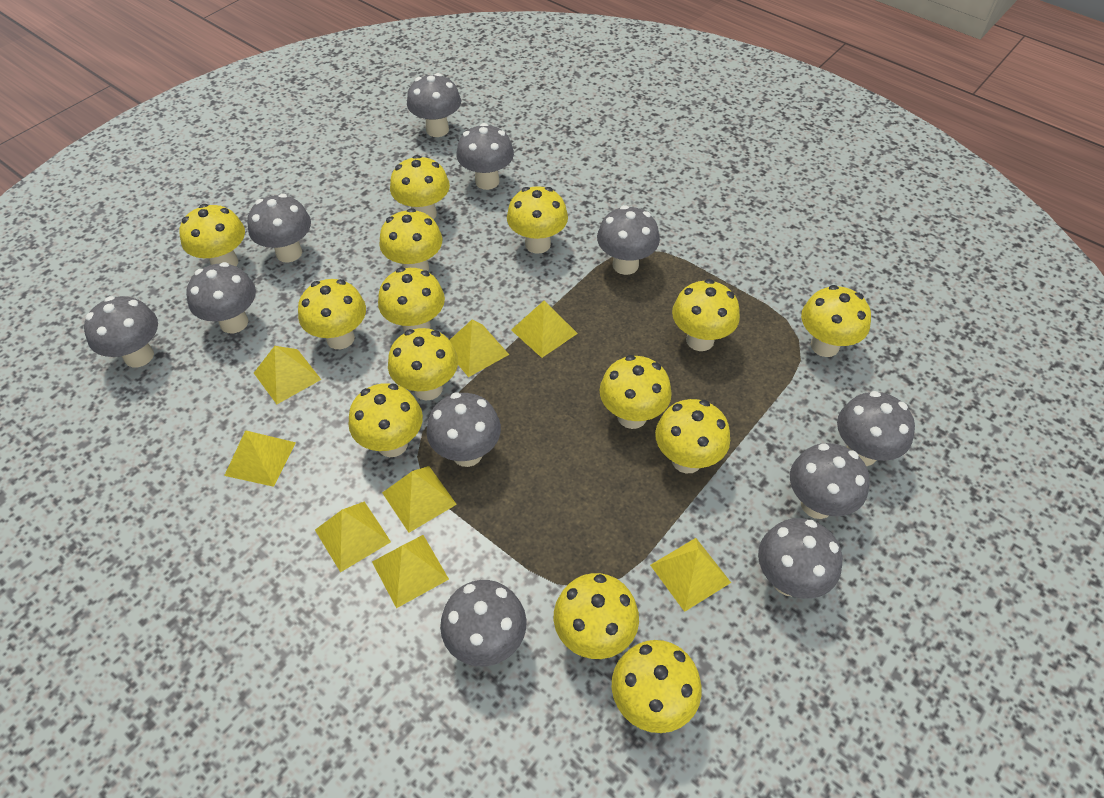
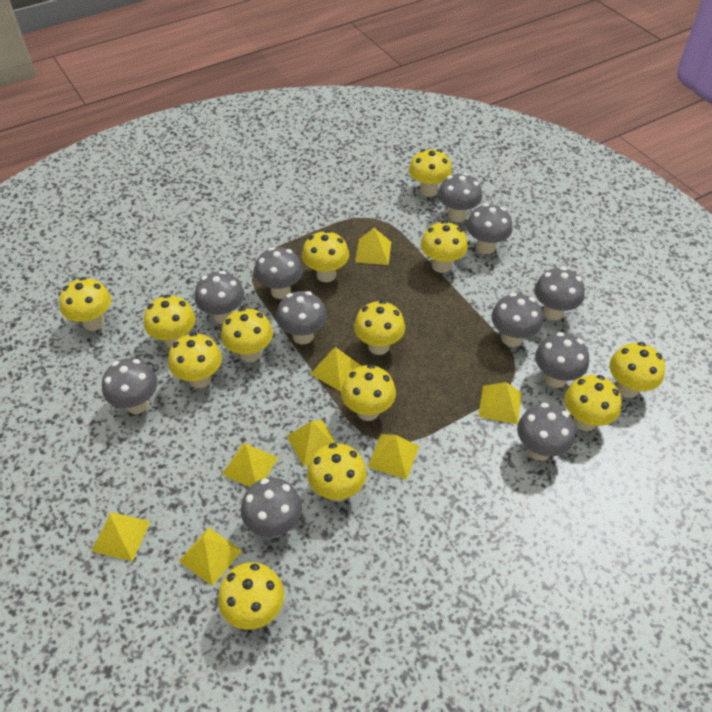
yellow mushroom: [179,204,245,266] [298,279,366,349] [349,383,423,457] [378,267,445,333] [379,208,442,271] [388,328,458,400] [390,155,450,219] [507,186,568,254] [554,573,639,659] [600,355,672,429] [612,640,702,733] [655,399,730,474] [672,279,740,351] [801,285,871,357] = 14 -> [59,277,111,331] [144,294,195,348] [168,332,222,388] [218,562,284,630] [221,308,273,362] [302,230,349,282] [307,443,367,502] [341,364,396,421] [354,300,405,355] [409,149,452,197] [421,221,468,273] [564,375,621,431] [609,342,665,398] = 13

